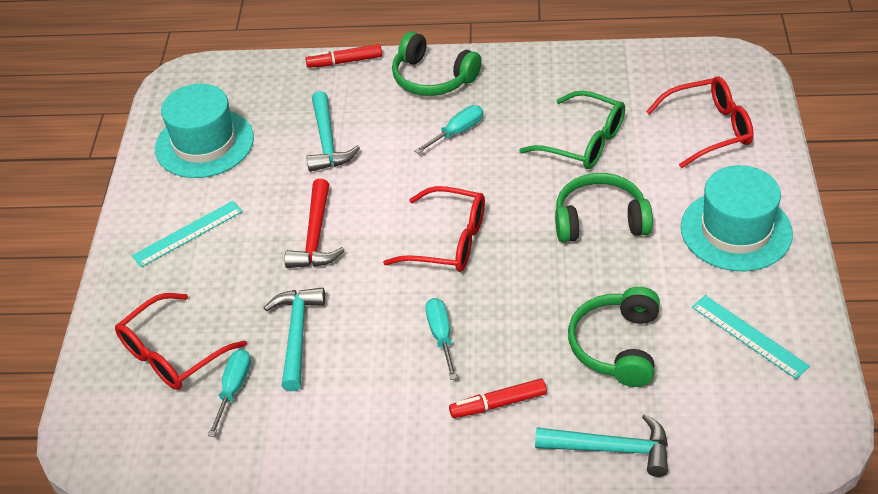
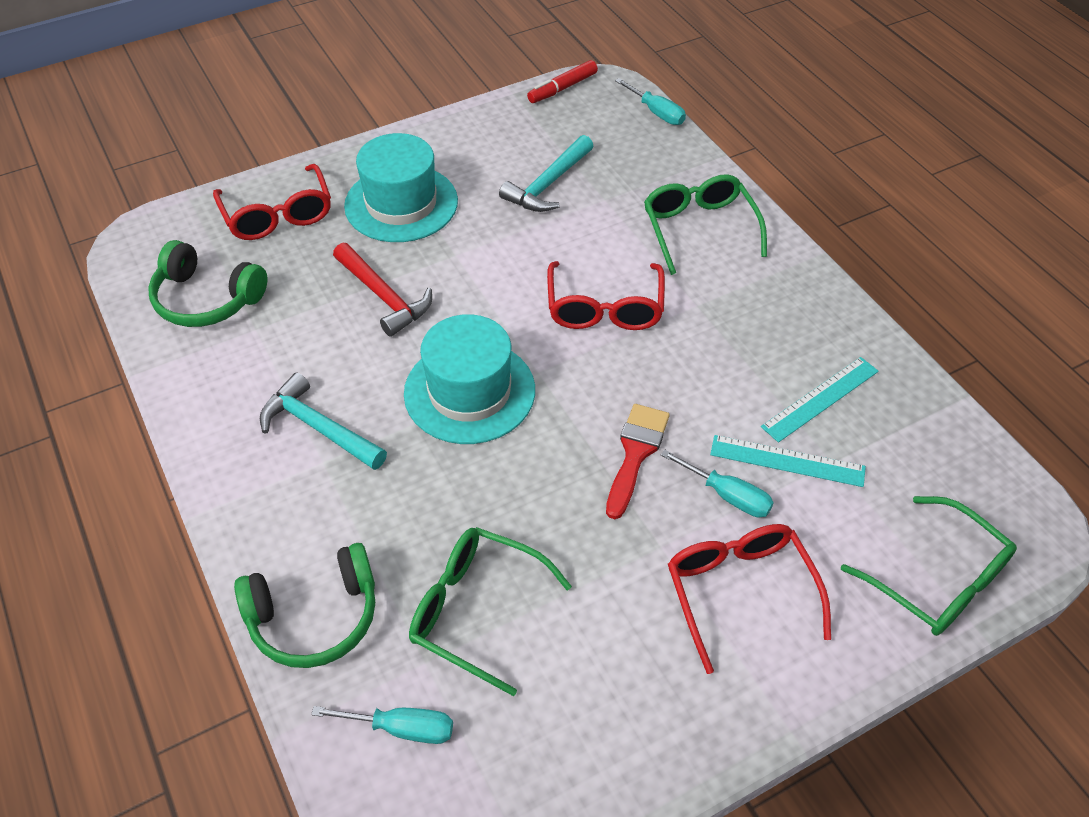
green glasses: [519,91,625,169] = 1 -> [409,527,572,696] [644,174,767,275] [841,496,1017,636] = 3
green headphones: [392,31,482,96] [555,173,653,242] [568,287,660,387] = 3 -> [148,240,267,327] [234,543,375,668] = 2
red brush: none = 0 -> [606,404,670,519] = 1
red marker: [305,44,382,68] [449,378,547,418] = 2 -> [527,60,598,103] = 1
turquoise hammer: [264,287,325,391] [306,91,360,172] [535,414,668,477] = 3 -> [260,372,387,470] [499,135,593,212] = 2

